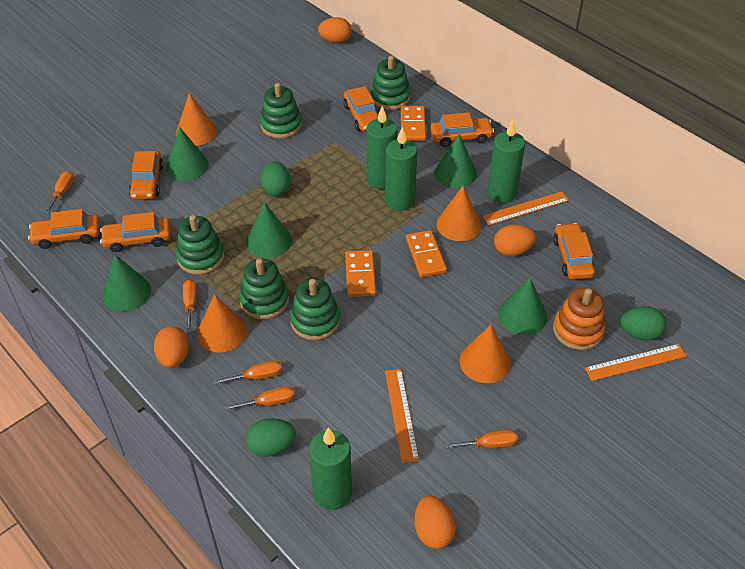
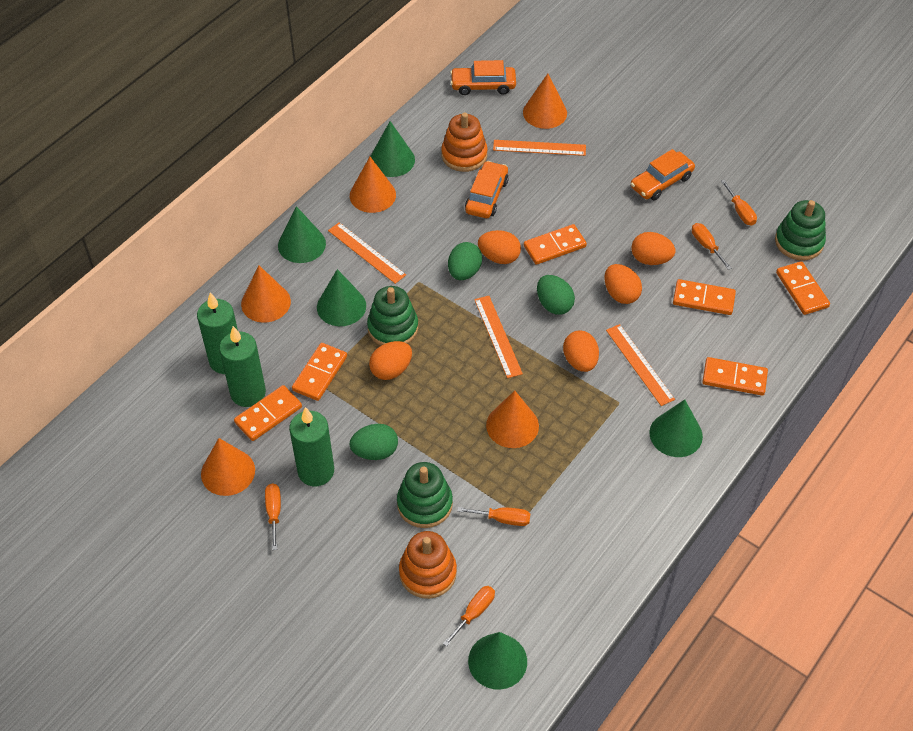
green candle: [309,427,352,510] [366,106,397,189] [385,127,417,211] [487,120,525,203] = 4 -> [197,293,238,374] [219,326,266,407] [289,407,334,486] = 3
green stacking toy: [176,215,224,275] [239,258,289,319] [260,83,302,139] [290,278,340,340] [371,56,411,110] = 5 -> [367,286,418,346] [397,462,453,528] [775,200,826,260] = 3
orange car: [28,209,100,249] [100,212,171,252] [129,151,163,200] [343,86,378,132] [430,112,494,147] [553,223,595,279] = 6 -> [450,60,516,95] [465,161,509,218] [631,149,695,200] = 3
orange cone: [176,93,217,146] [197,294,247,353] [437,186,482,241] [459,325,511,383] = 4 -> [201,438,255,496] [241,266,291,323] [350,157,396,213] [486,390,539,448] [523,74,567,129] = 5
orange domino: [345,250,376,297] [401,106,426,141] [406,230,447,278] = 3 -> [234,385,302,441] [292,343,347,401] [524,224,587,265] [673,279,736,315] [702,357,768,396] [776,261,830,315] = 6
orange egg: [154,326,189,368] [318,17,352,43] [414,495,456,549] [494,224,536,256] = 4 -> [369,341,412,380] [478,230,521,264] [563,331,599,372] [604,264,642,304] [631,232,675,265] = 5
orange ruler: [385,369,419,463] [483,191,569,225] [585,344,687,381] = 3 -> [328,222,406,284] [474,296,523,378] [493,140,586,156] [606,324,675,406] = 4
orange stacking toy: [553,288,606,350] = 1 -> [399,531,457,599] [441,113,487,172] = 2

